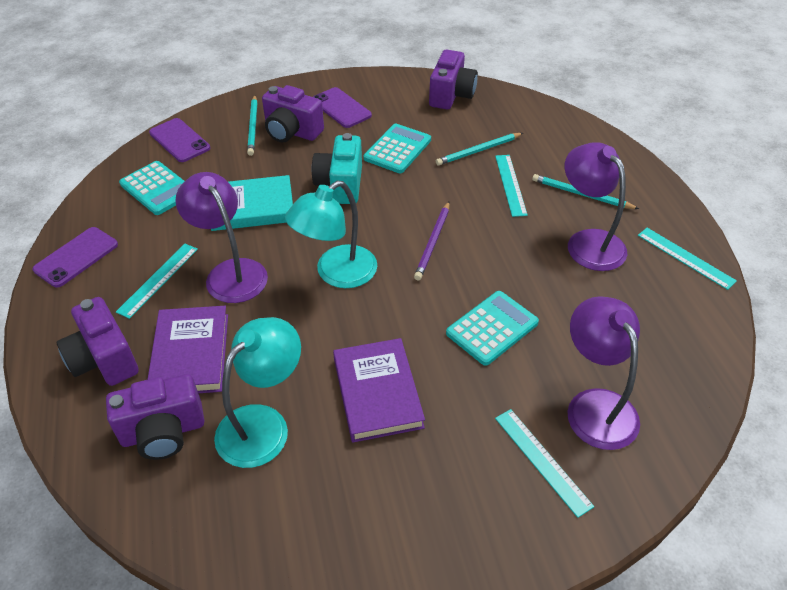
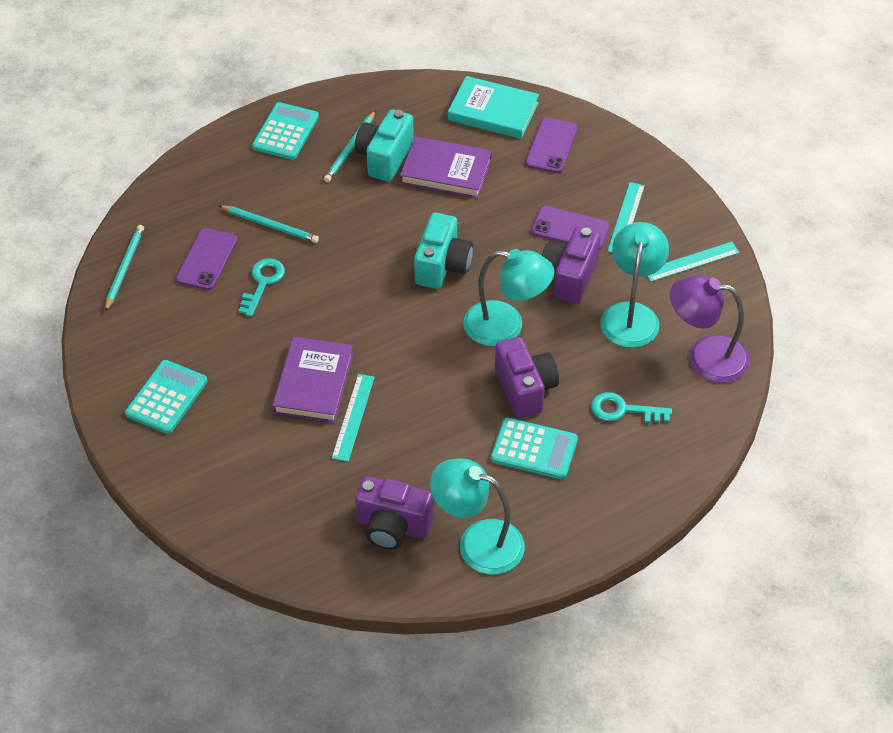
purple camera: [57,297,139,386] [106,374,205,460] [262,85,324,142] [429,50,478,109] = 4 -> [355,476,434,550] [495,337,559,419] [542,227,601,304] = 3
purple lamp: [175,172,268,303] [565,142,627,271] [567,296,640,450] = 3 -> [670,275,750,383] = 1
purple pencil: [414,202,450,280] = 1 -> none = 0
turquoise camera: [311,133,362,204] = 1 -> [355,110,414,182] [414,213,473,289] = 2
turquoise key: none = 0 -> [239,258,285,317] [591,392,672,423] = 2
turquoise lamp: [214,317,301,468] [285,181,377,288] = 2 -> [430,459,525,574] [463,249,554,346] [600,222,669,348] = 3
turquoise ruler: [116,244,198,319] [495,155,528,217] [495,409,594,518] [638,228,737,290] = 4 -> [332,374,375,462] [608,182,645,252] [647,242,740,282] = 3

